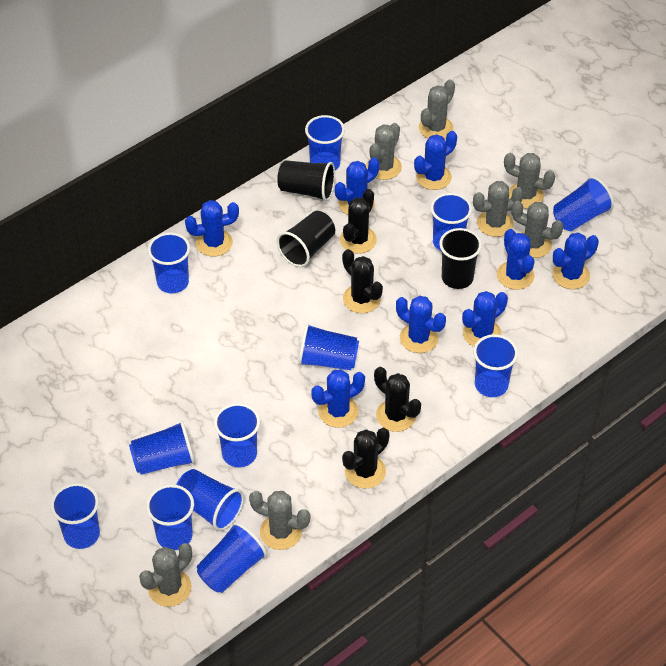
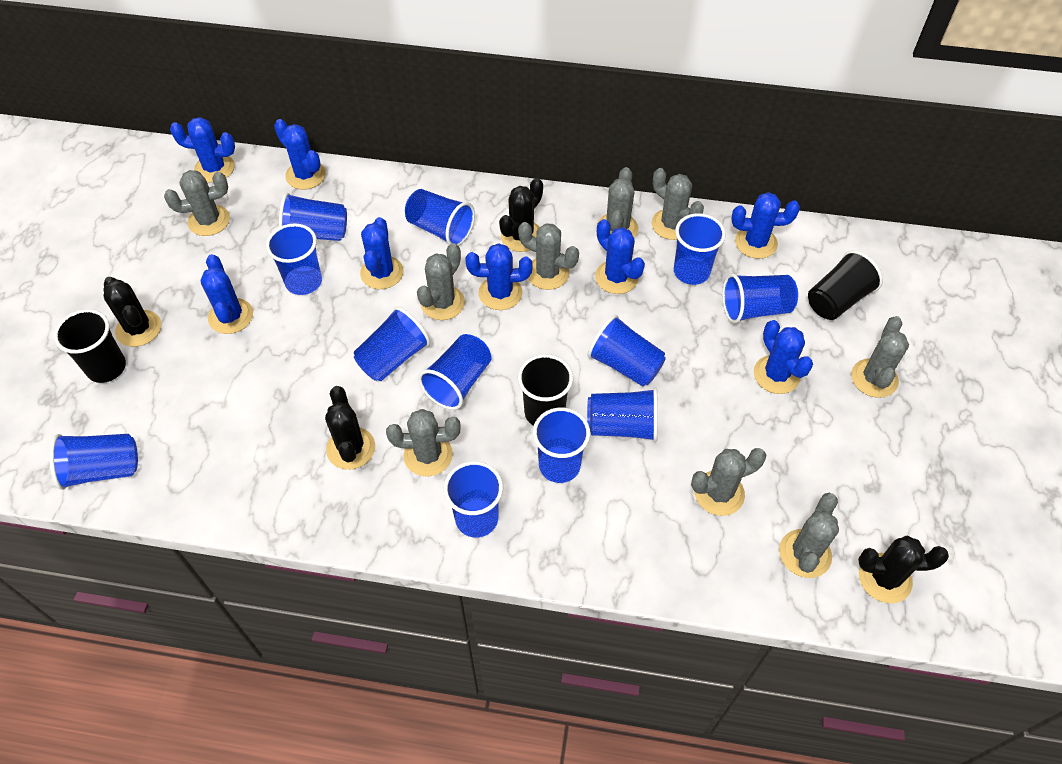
grey cactus: [139,543,192,607] [249,491,310,550] [366,123,402,180] [419,80,455,139] [473,181,524,237] [504,153,555,209] [511,201,564,258] = 7 -> [164,170,230,236] [386,409,460,477] [417,243,465,320] [518,222,579,290] [597,167,638,238] [651,168,704,240] [691,448,766,516] [779,493,839,578] [851,316,909,398] = 9

